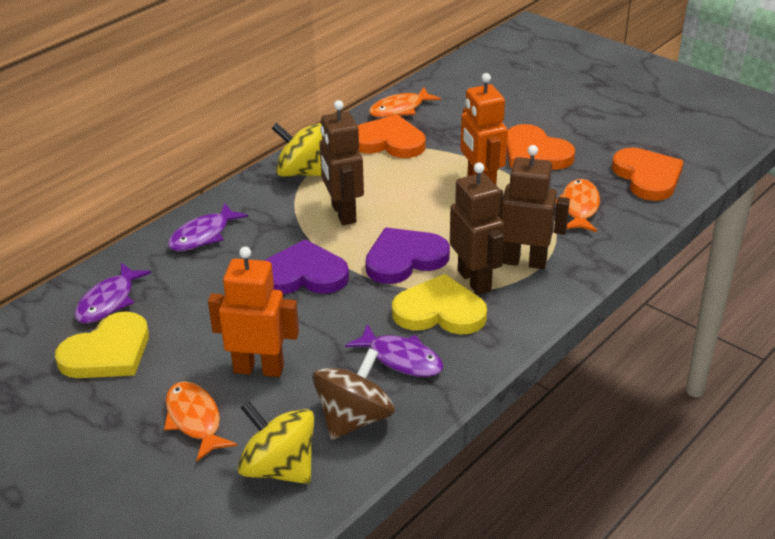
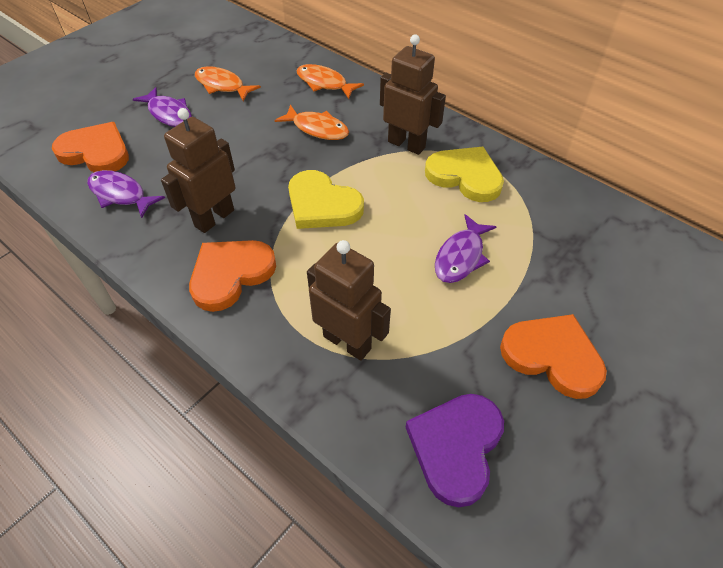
brown spinning top: [312,348,395,440] = 1 -> none = 0
orange robot: [208,247,299,377] [460,73,508,185] = 2 -> none = 0
purple heart: [264,239,349,294] [365,227,450,284] = 2 -> [406,394,504,507] = 1
yellow spinning top: [238,401,315,484] [271,123,322,176] = 2 -> none = 0

